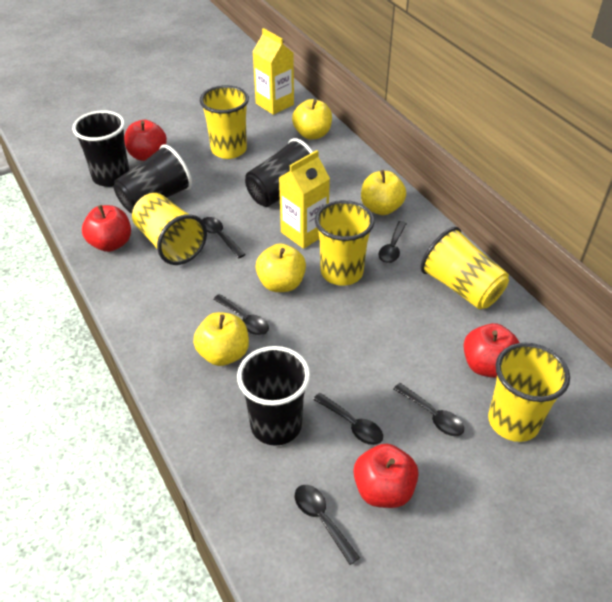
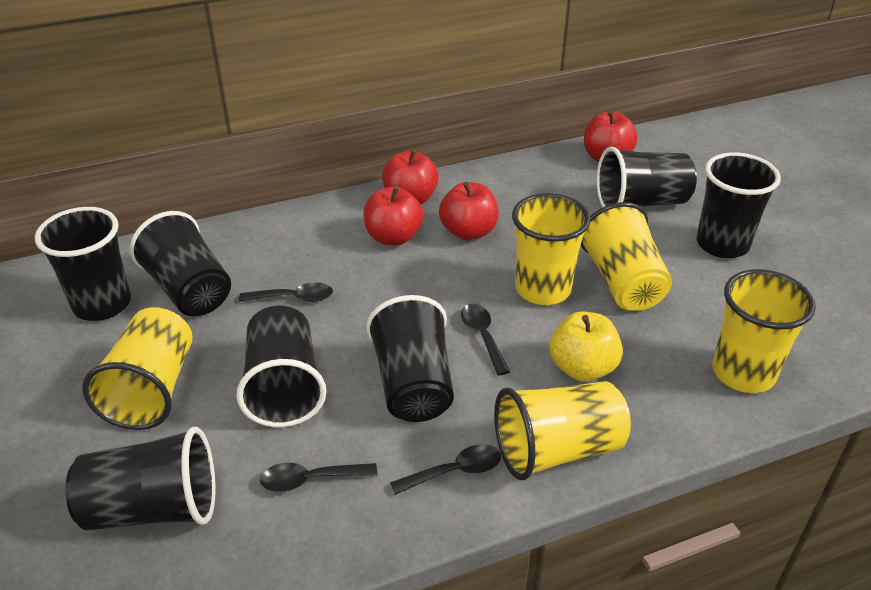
black cup: [72,110,129,187] [114,145,192,213] [237,346,310,446] [245,138,313,207] = 4 -> [35,207,131,321] [65,427,216,531] [130,211,231,316] [236,305,327,427] [366,295,454,422] [597,146,697,207] [696,152,781,258] = 7
black spoon: [202,217,246,258] [213,294,269,335] [295,485,360,565] [313,393,383,445] [378,221,407,263] [393,383,464,436] = 6 -> [239,282,333,302] [260,463,377,492] [390,444,501,495] [461,304,510,375] = 4
yellow apple: [193,312,249,366] [256,244,306,292] [292,99,332,140] [361,170,406,215] = 4 -> [549,312,623,382] = 1
yellow carton: [253,28,294,115] [279,150,330,249] = 2 -> none = 0

